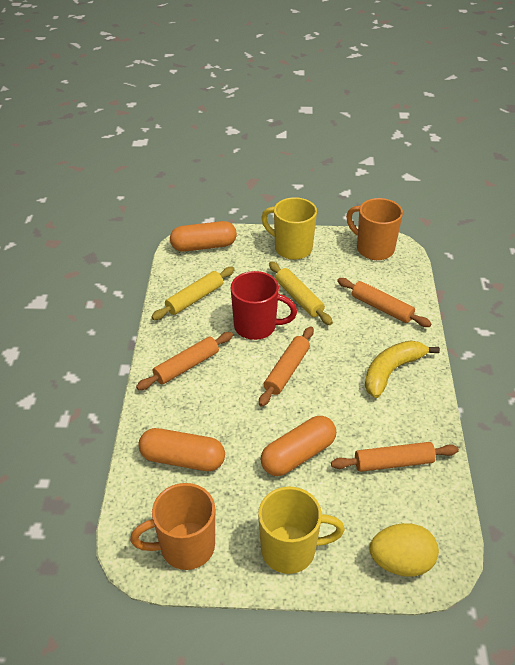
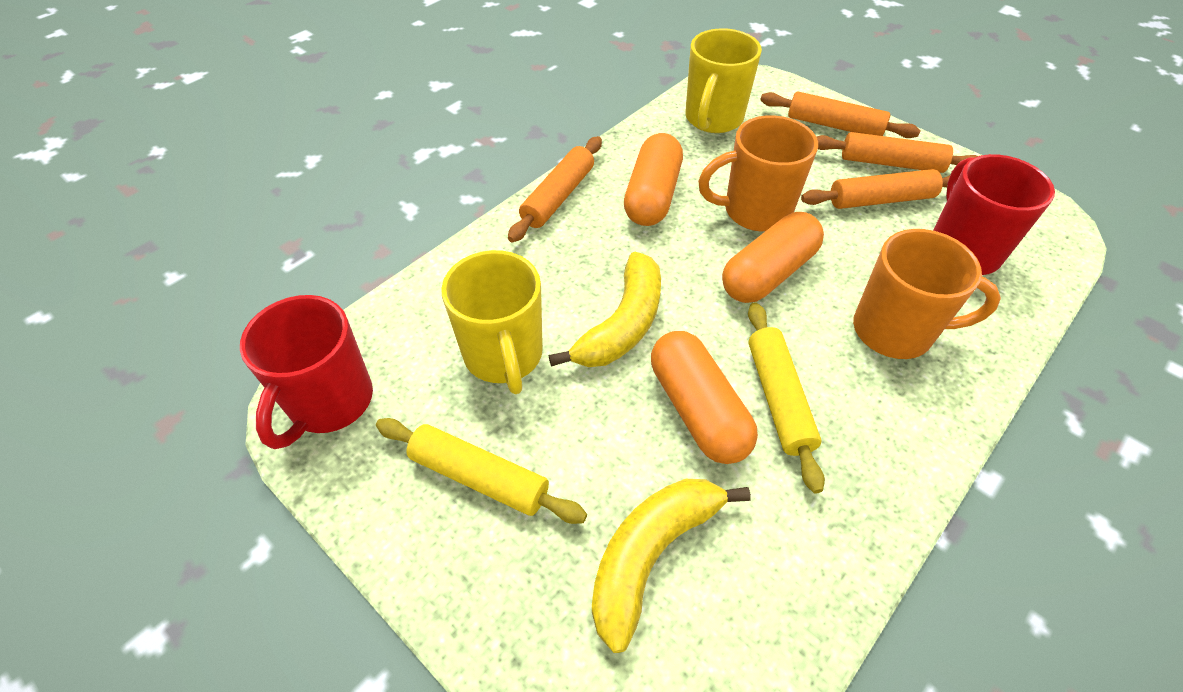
red mug: [231,271,297,340] = 1 -> [240,295,373,449] [933,154,1055,275] = 2
yellow banana: [365,341,440,398] = 1 -> [549,252,661,367] [592,479,751,653] = 2
yellow egg: [370,523,439,577] = 1 -> none = 0

